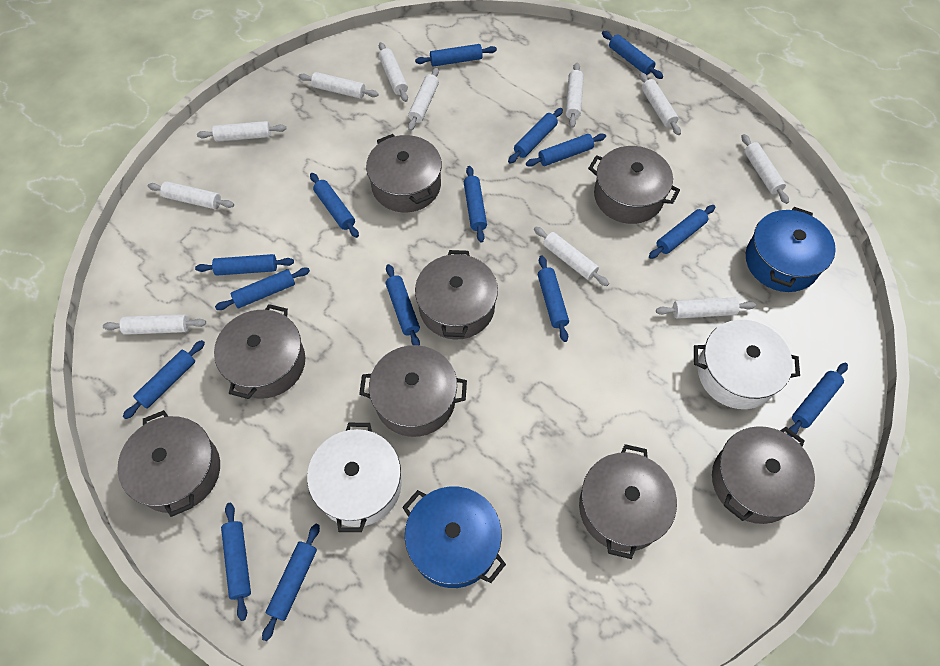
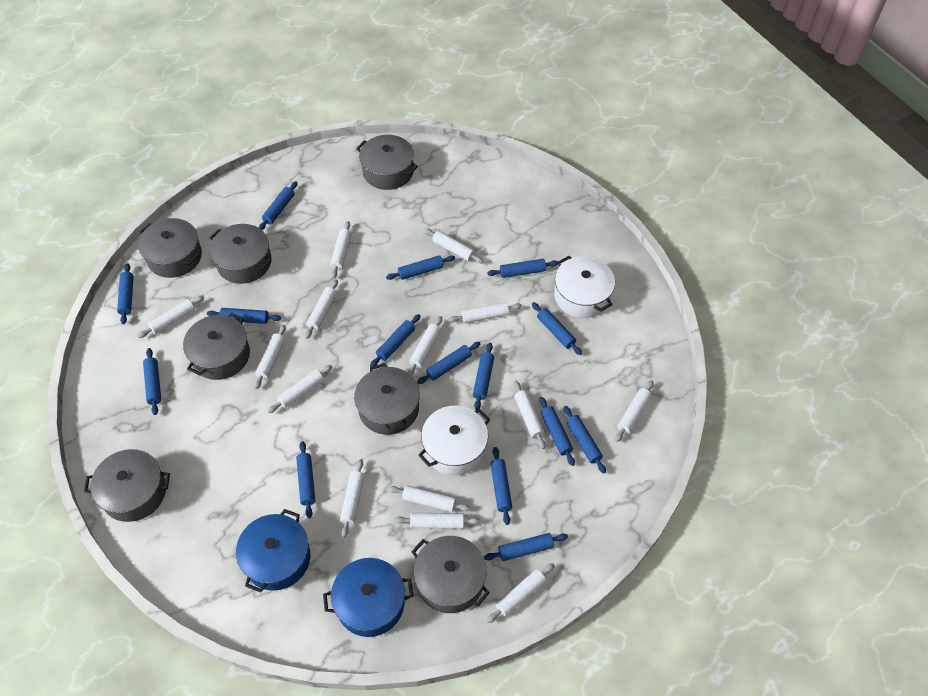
grey pot: [117,410,220,517] [214,304,305,399] [359,345,467,437] [366,134,442,212] [415,250,498,340] [579,444,677,559] [588,146,680,224] [712,426,815,524] = 8 -> [84,449,170,522] [138,218,202,278] [183,313,250,380] [209,224,272,284] [354,363,420,435] [356,135,418,190] [411,536,489,613] = 7
white rolling pin: [103,314,206,335] [148,181,234,209] [197,121,286,142] [298,72,379,99] [379,42,408,102] [408,67,439,131] [534,227,609,286] [566,63,584,128] [640,72,681,135] [656,297,756,319] [742,134,789,204] = 11 -> [138,295,205,338] [254,325,286,389] [268,365,332,413] [305,279,338,339] [330,221,351,279] [340,459,365,538] [388,485,470,512] [394,513,480,529] [407,316,442,376] [424,229,484,263] [449,302,522,323] [486,563,555,623] [514,381,546,449] [615,380,654,442] = 14

